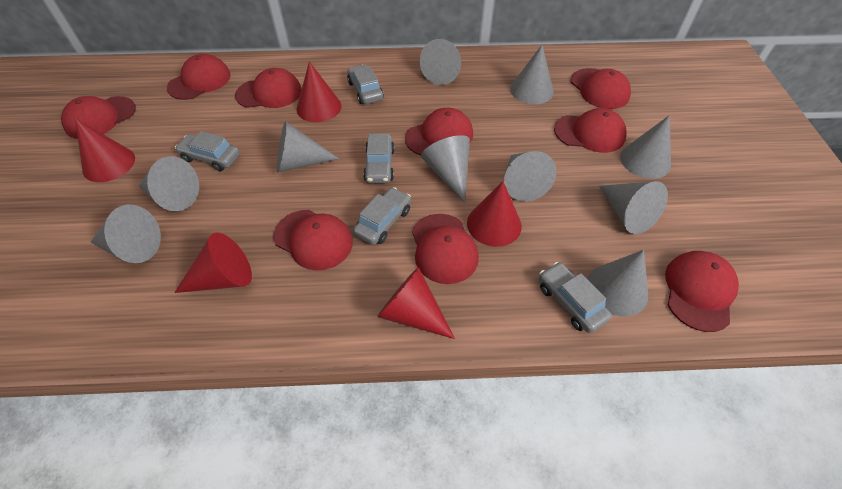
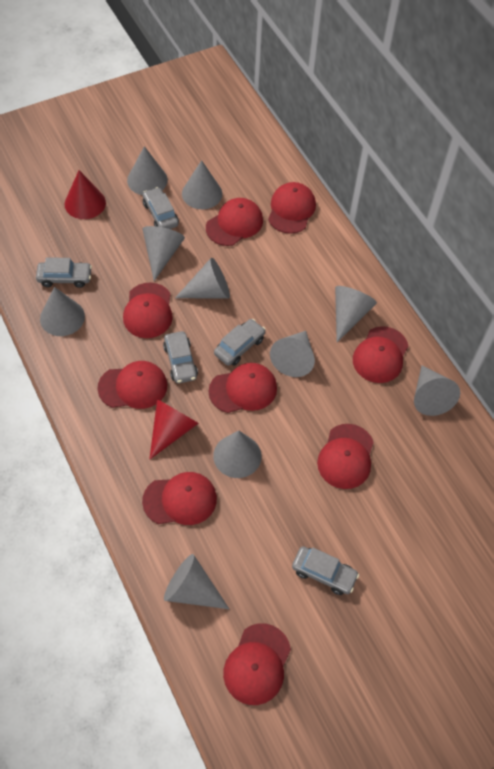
red cone: [75,119,135,182] [174,232,252,293] [296,61,342,122] [377,267,455,339] [467,181,522,247] = 5 -> [65,170,106,219] [149,399,199,460] = 2

